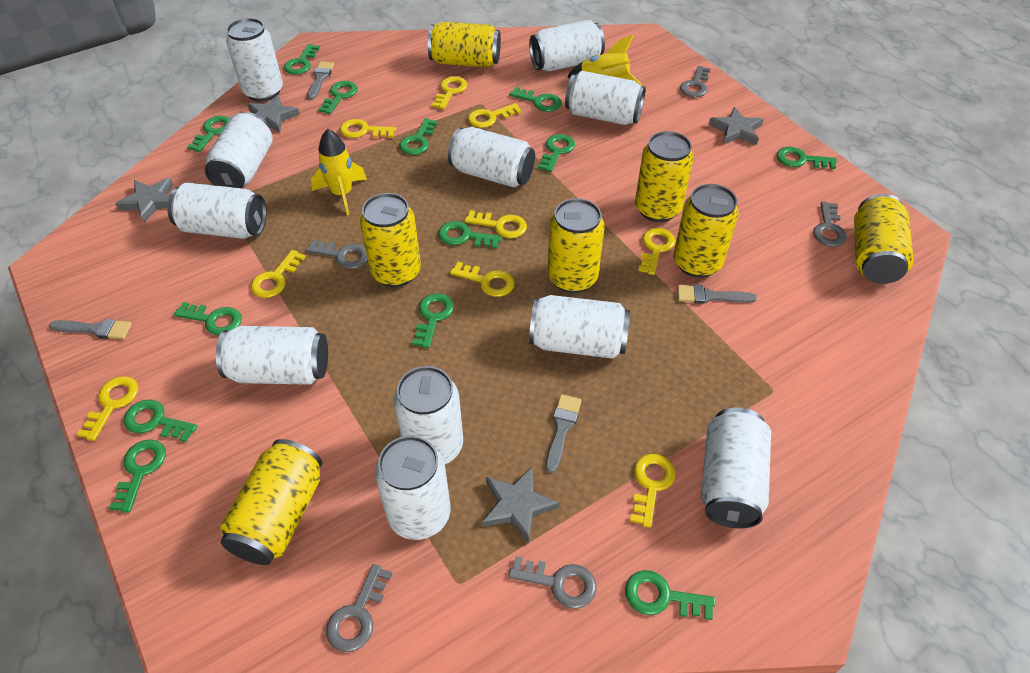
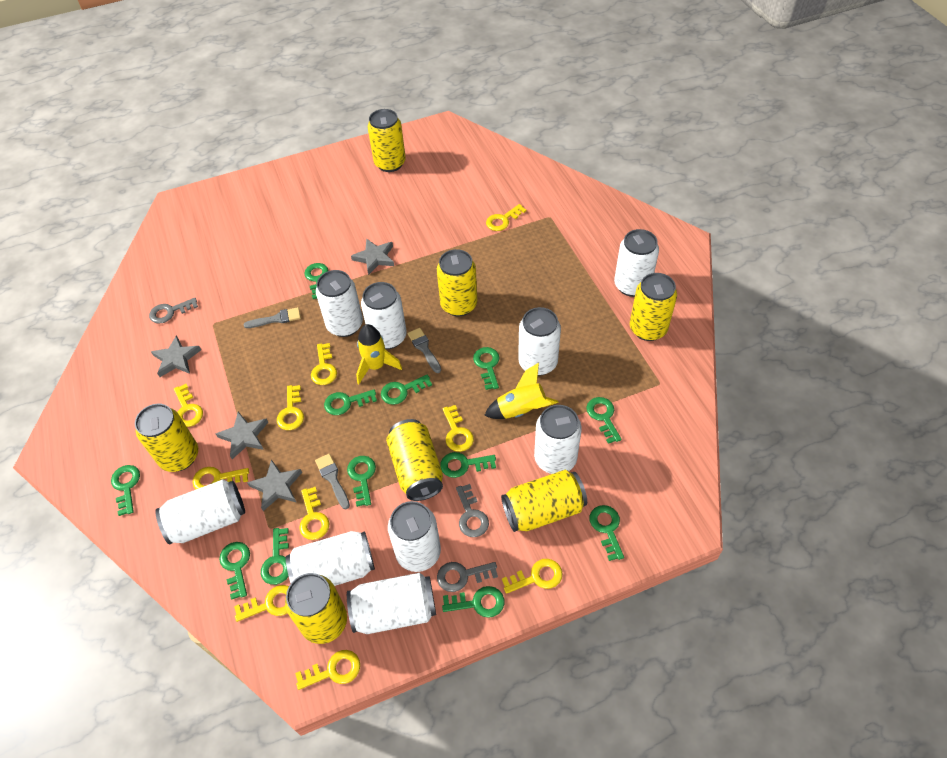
green key: [109,439,166,513] [124,399,197,442] [174,302,242,336] [187,116,230,152] [284,44,320,75] [318,81,358,114] [399,118,438,155] [412,293,454,348] [438,221,502,249] [510,87,562,112] [538,134,575,172] [625,570,715,620] [776,147,837,169] = 13 -> [111,465,140,516] [219,542,250,599] [261,528,289,585] [304,263,328,299] [324,389,377,415] [347,456,376,507] [381,374,432,405] [440,452,496,478] [442,586,504,618] [473,347,499,390] [586,397,622,444] [589,505,624,561] = 12
grey brush: [49,319,132,339] [307,61,334,100] [545,394,582,473] [677,285,757,304] = 4 -> [244,307,301,328] [315,454,350,509] [407,328,441,373] = 3
grey key: [306,239,368,269] [326,564,393,652] [509,556,596,609] [680,66,711,97] [813,201,847,247] = 5 -> [149,298,198,324] [437,562,498,592] [456,484,489,537] = 3
white can: [167,183,267,239] [204,112,273,188] [216,326,328,385] [226,18,283,102] [375,436,451,540] [394,366,463,464] [448,127,535,188] [529,20,605,71] [529,295,630,359] [565,71,646,125] [701,407,771,528] = 11 -> [155,479,245,544] [286,531,375,586] [316,270,363,337] [347,573,436,634] [361,282,406,349] [388,501,441,572] [518,307,561,376] [534,405,582,474] [614,229,659,297] = 9
yellow key: [76,376,138,441] [251,250,305,298] [340,119,396,138] [432,76,467,109] [450,261,515,297] [465,210,527,238] [468,103,522,128] [630,454,676,528] [638,228,675,275] = 9 -> [174,384,203,427] [192,467,249,489] [234,585,289,622] [277,385,304,430] [295,650,360,690] [299,487,329,540] [311,343,337,385] [443,405,474,452] [486,204,526,231] [502,559,562,594] = 10

